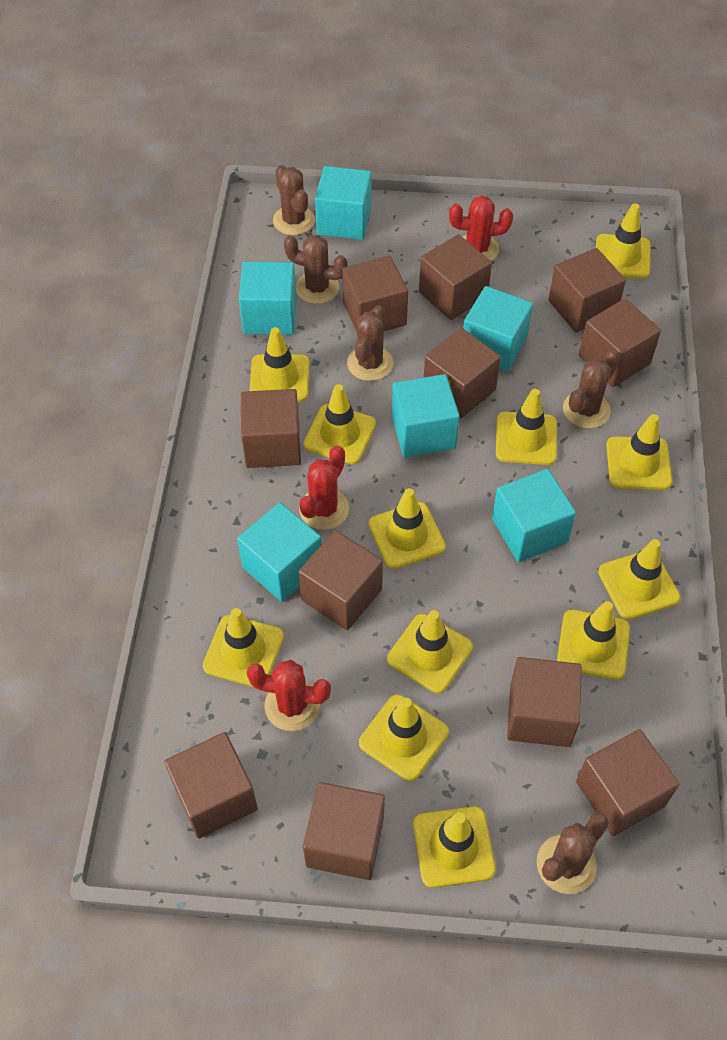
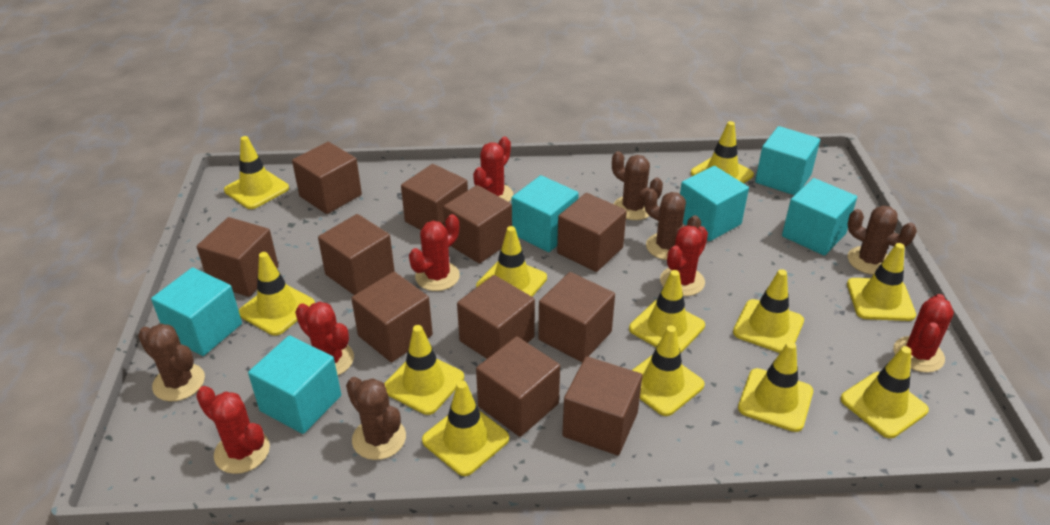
red cactus: [247,660,331,731] [299,445,349,530] [449,195,513,261] = 3 -> [196,386,270,474] [295,302,354,375] [409,214,460,291] [473,137,513,202] [660,225,708,296] [893,294,954,373] = 6

